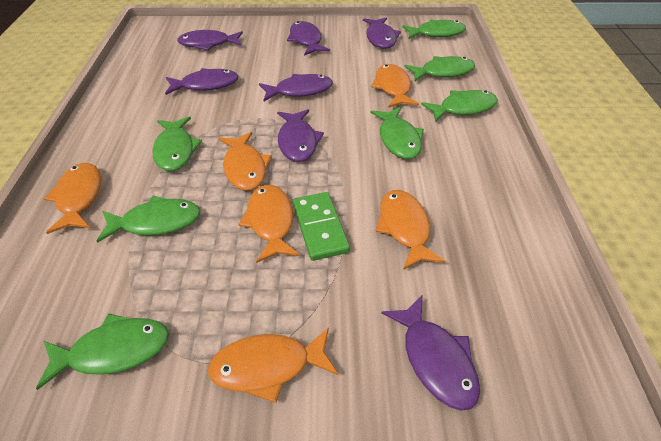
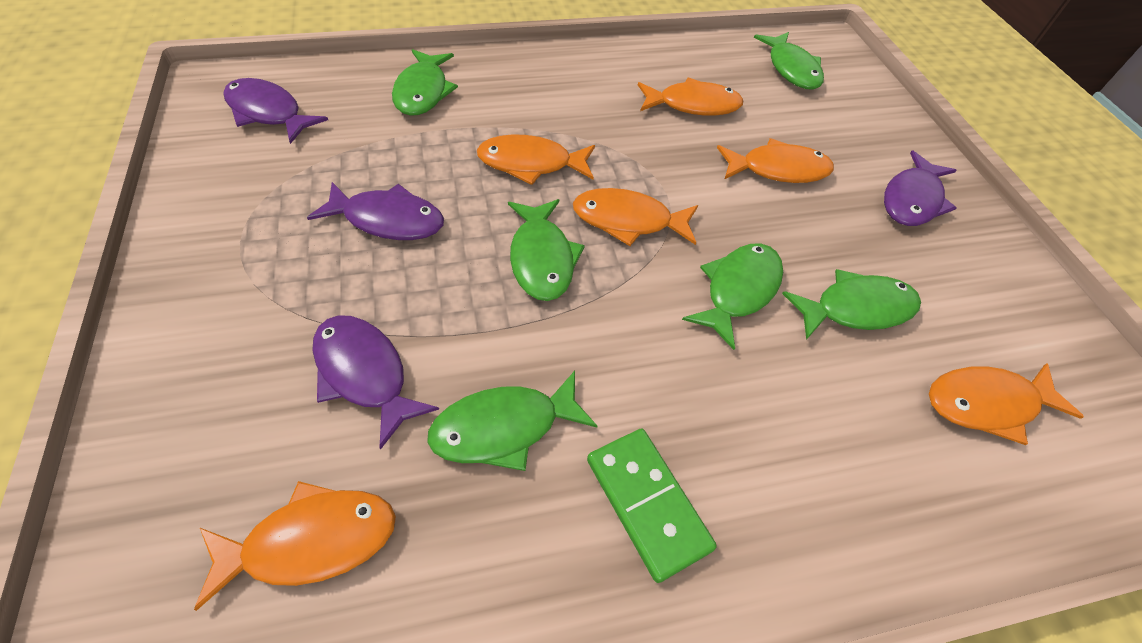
green fish: [36,313,169,390] [97,196,201,243] [152,116,202,171] [371,107,424,159] [402,20,466,39] [404,56,475,81] [421,90,498,122] = 7 -> [392,49,458,116] [427,371,597,471] [508,199,585,301] [682,243,783,350] [754,32,824,90] [782,269,921,340] = 6
purple fish: [165,68,239,95] [177,30,243,51] [259,74,333,101] [277,109,324,162] [287,21,330,56] [363,17,401,49] [381,296,480,411] = 7 -> [223,78,328,144] [307,182,444,240] [312,315,439,450] [884,151,957,226] = 4

